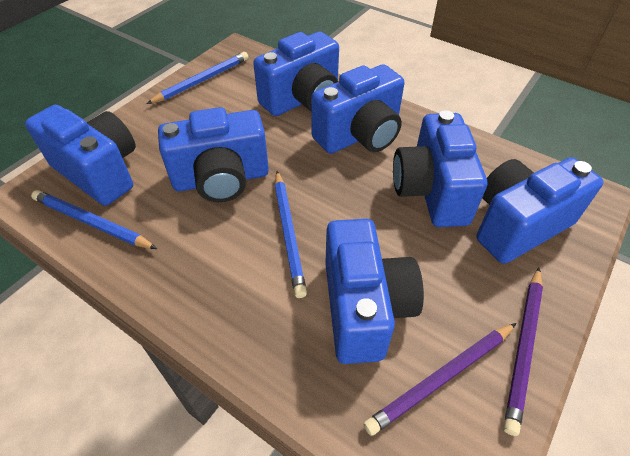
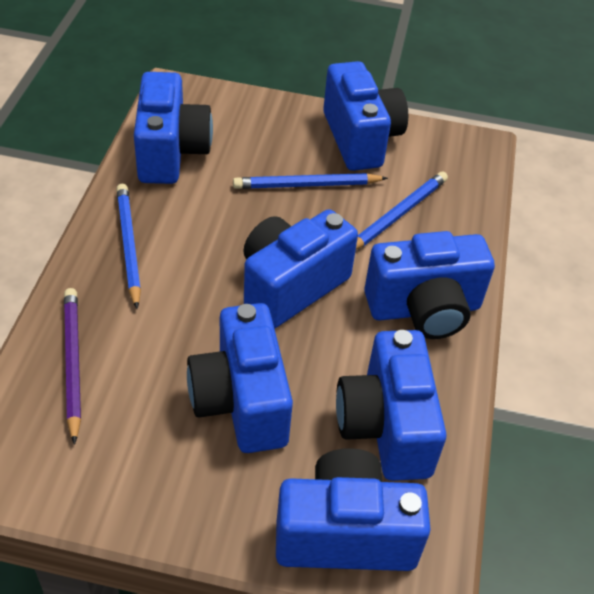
purple pencil: [363,323,516,436] [504,267,543,436] = 2 -> [64,288,81,445] = 1

